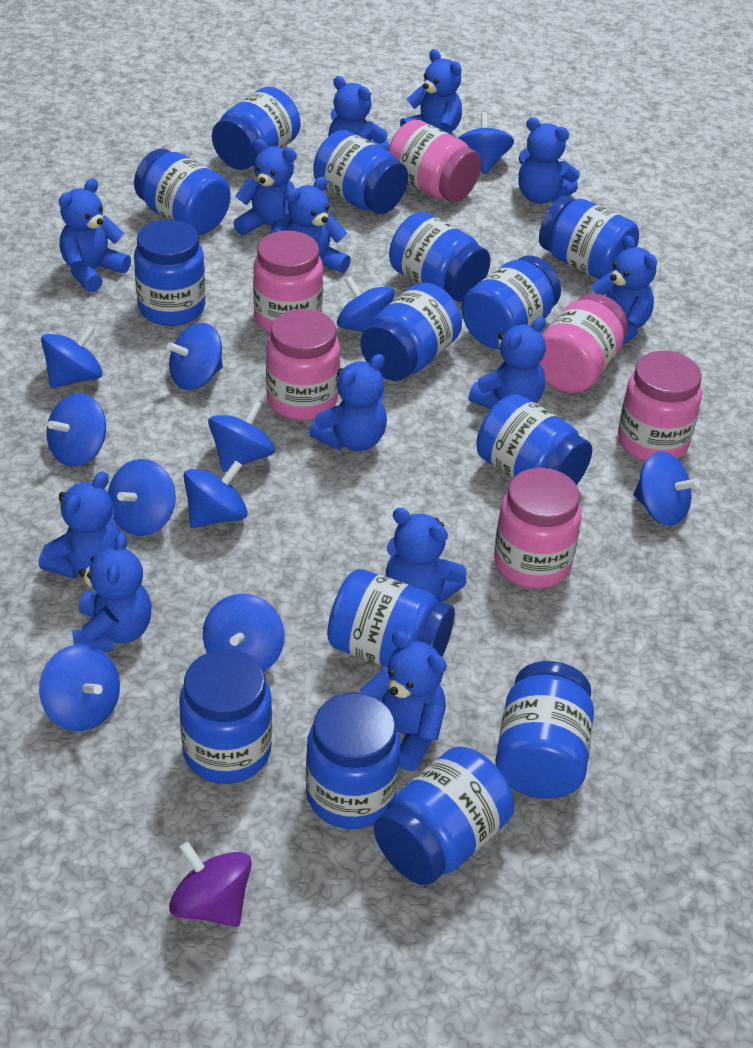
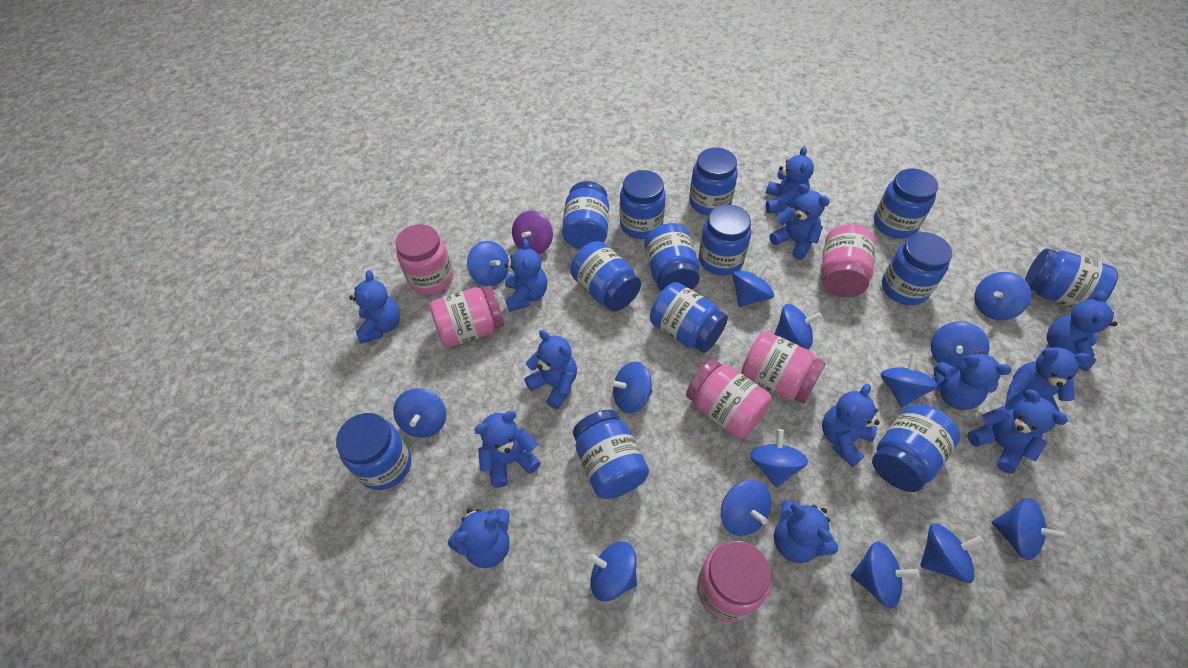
blue jar: [134,149,230,235] [134,219,205,326] [179,649,272,784] [212,87,301,170] [306,693,401,829] [313,130,408,214] [327,569,455,667] [361,283,462,381] [374,746,514,885] [389,212,491,302] [462,255,561,349] [476,394,592,485] [495,661,594,799] [539,196,639,279] = 14 -> [336,413,411,490] [562,181,609,249] [570,241,641,311] [573,410,649,499] [620,170,666,239] [644,223,700,292] [650,282,728,353] [689,148,738,216] [699,204,751,276] [872,404,960,492] [874,168,938,239] [882,232,952,305] [1025,249,1118,308] = 13
blue spinning top: [39,644,120,731] [41,325,102,388] [46,393,106,467] [108,459,176,536] [167,323,223,390] [184,461,248,528] [203,594,285,671] [208,401,275,472] [337,276,395,332] [458,112,514,174] [634,452,699,526] = 11 -> [393,388,446,438] [467,241,509,286] [588,541,637,601] [610,362,652,413] [721,480,771,536] [732,263,774,307] [750,429,808,488] [775,304,822,349] [851,541,919,608] [880,353,938,407] [920,523,984,583] [931,321,989,370] [974,272,1031,320] [991,498,1067,560] = 14

